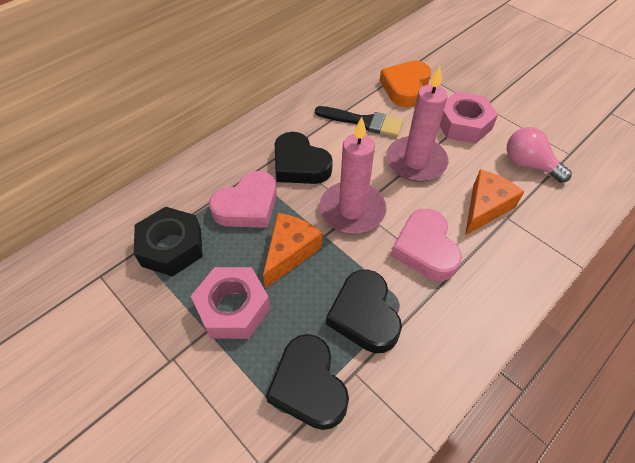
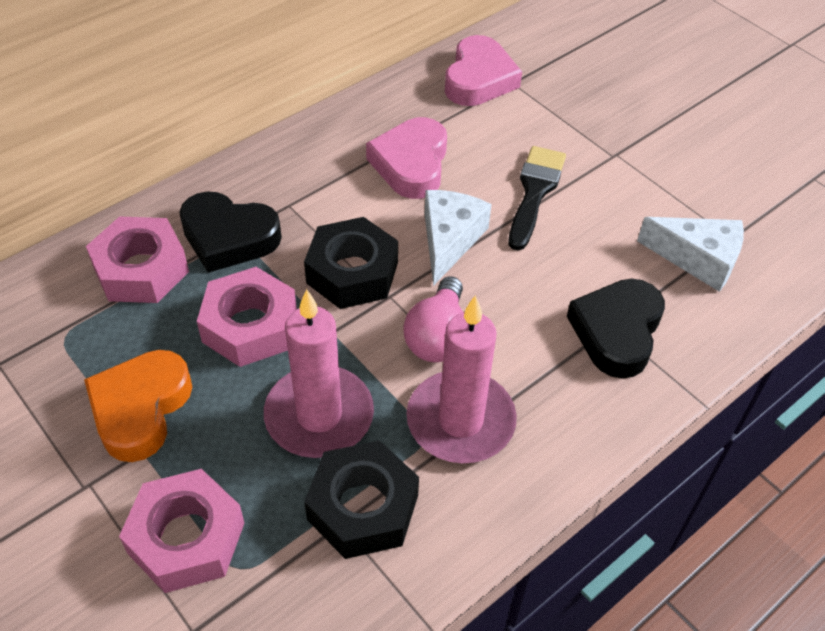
black heart: [266,334,349,430] [275,132,333,184] [326,269,402,353] = 3 -> [179,191,282,273] [567,279,665,379] = 2
black nut: [134,207,203,277] = 1 -> [304,217,398,309] [304,440,419,559] = 2
orange cheese: [263,213,322,289] [465,169,524,235] = 2 -> none = 0
pink nut: [191,267,271,339] [440,91,498,144] = 2 -> [86,216,189,303] [119,469,244,593] [197,267,297,367] = 3
white cheese: none = 0 -> [424,190,492,286] [637,217,744,292] = 2

